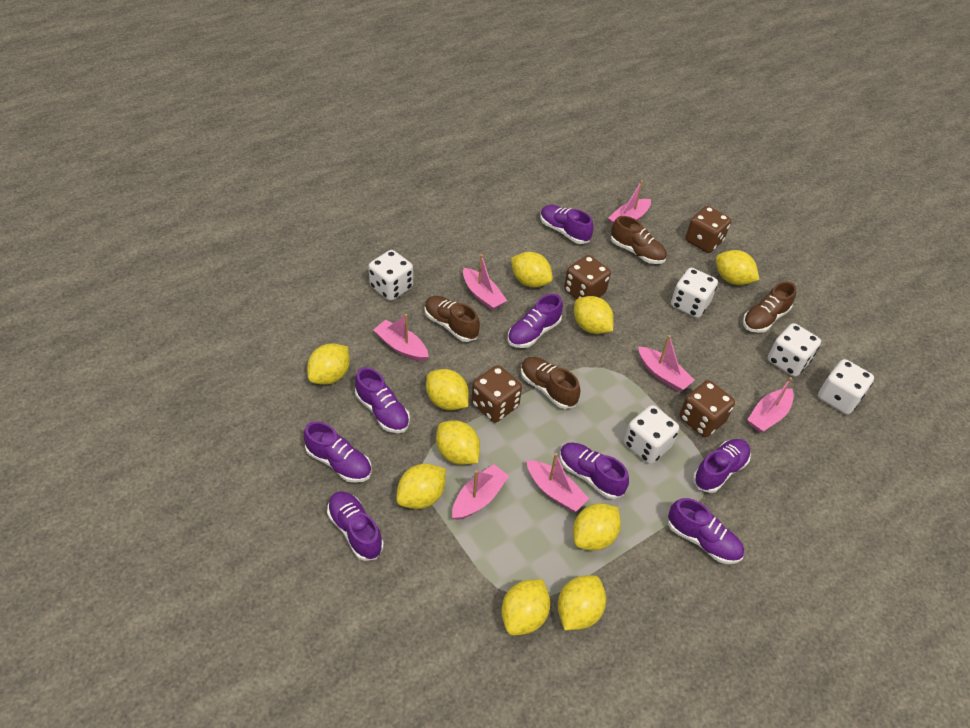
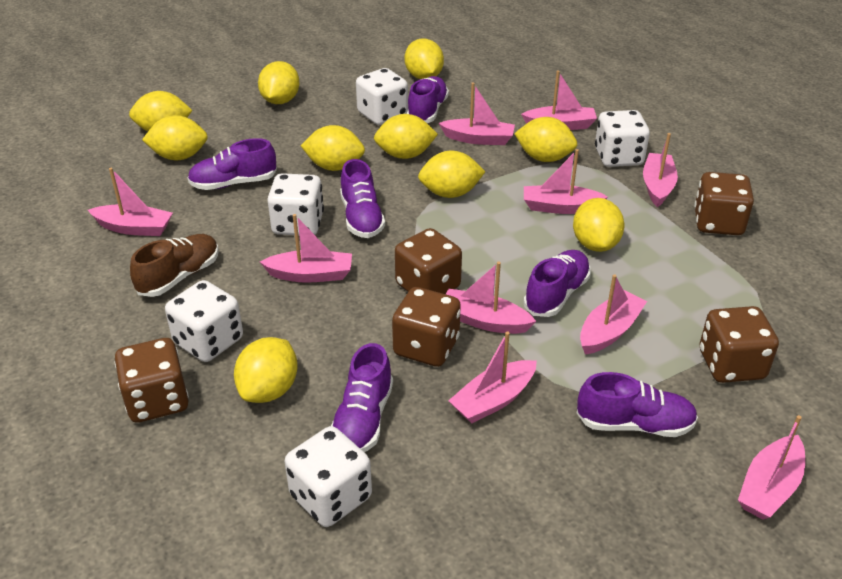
brown dice: [471,365,522,423] [564,255,611,300] [679,380,735,437] [686,206,731,253] = 4 -> [115,338,189,423] [392,287,461,367] [395,228,462,294] [694,172,754,235] [700,306,779,383] = 5
brown shoe: [425,296,480,342] [521,357,580,409] [611,216,667,264] [743,281,796,333] = 4 -> [130,234,219,297] = 1
pink boat: [374,314,429,362] [452,464,509,520] [463,254,507,310] [526,453,589,512] [608,180,651,225] [638,335,694,392] [747,377,794,432] = 7 -> [88,168,173,236] [260,214,352,283] [439,82,515,145] [446,262,536,334] [448,331,537,424] [521,70,597,130] [524,149,608,214] [580,274,647,355] [643,133,678,207] [738,415,805,520] = 10
purple shoe: [304,421,372,483] [327,491,384,561] [355,367,410,433] [508,294,563,348] [540,205,593,244] [560,442,629,499] [668,498,744,564] [693,439,751,493] = 8 -> [187,138,277,190] [331,343,393,452] [340,159,385,238] [407,76,449,123] [523,250,591,317] [577,372,698,437] = 6

